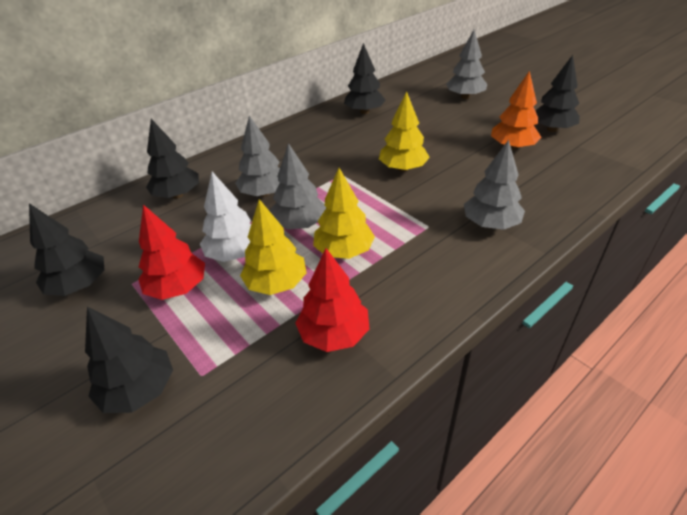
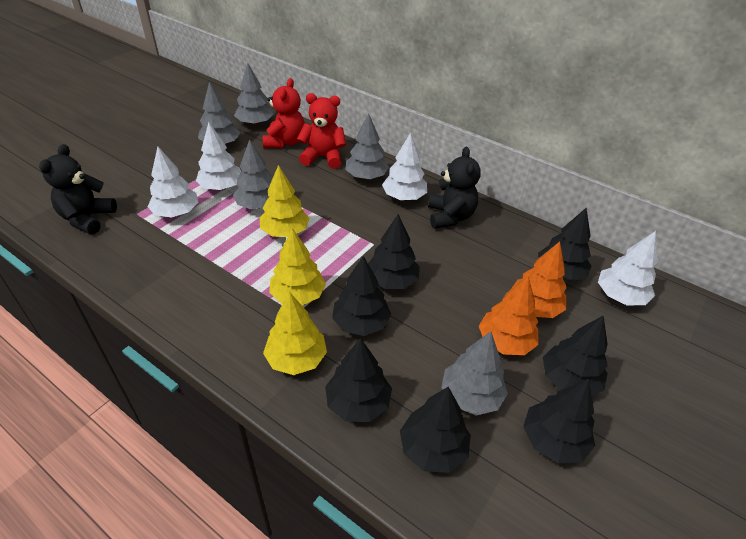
black teddy bear: none = 0 -> [39,144,117,234] [428,147,481,229] = 2
black tree: [29,203,104,296] [85,307,173,413] [146,119,199,198] [344,43,386,114] [535,55,580,132] = 5 -> [325,338,392,422] [332,256,391,336] [368,214,420,289] [400,387,471,473] [523,379,595,464] [538,208,591,282] [543,315,608,395] = 7
grey tree: [235,116,280,197] [270,143,326,229] [446,30,487,99] [464,140,525,230] = 4 -> [198,82,241,145] [233,139,273,209] [234,63,274,126] [345,113,389,180] [441,331,508,415] = 5
orange tree: [491,71,542,150] = 1 -> [479,276,539,355] [511,241,567,318] = 2
red teddy bear: none = 0 -> [263,78,304,148] [297,93,346,169] = 2
red tree: [138,205,205,300] [295,248,369,352] = 2 -> none = 0
white tree: [200,172,251,262] = 1 -> [147,147,198,217] [196,122,241,190] [382,133,427,200] [598,231,657,305] = 4

